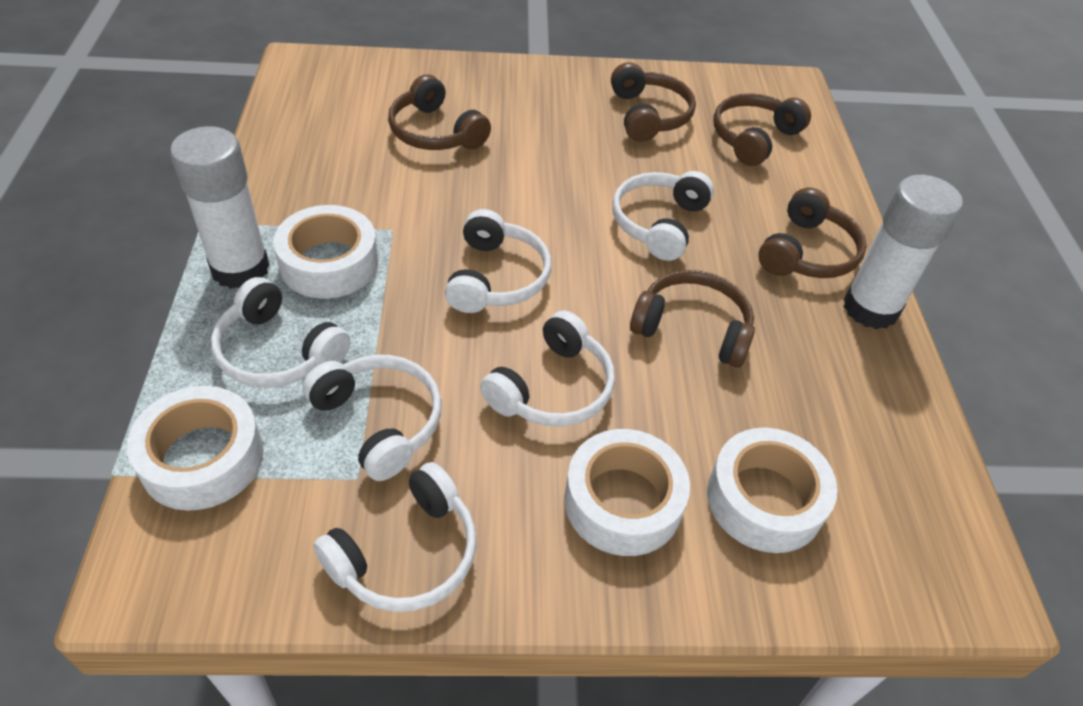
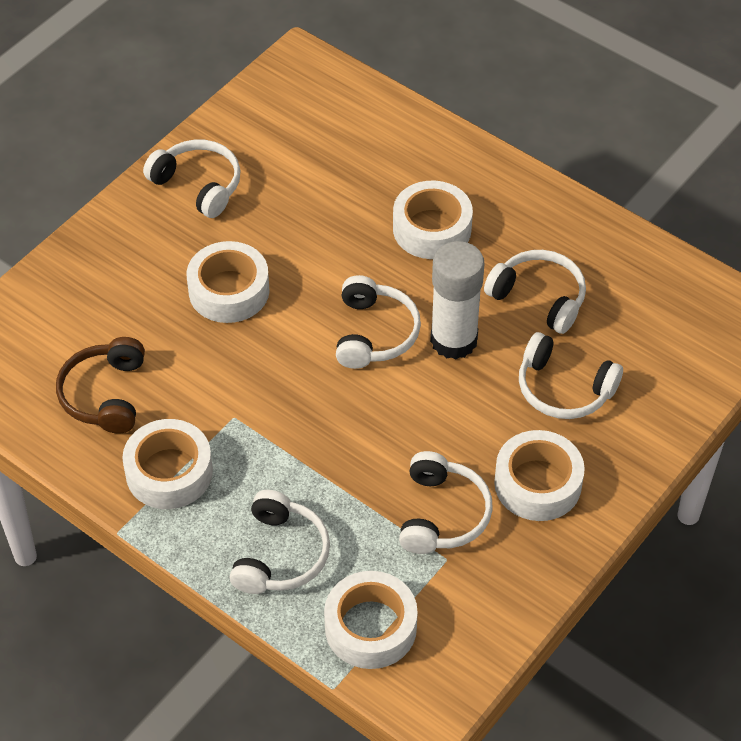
brown headphones: [388,74,491,150] [611,62,696,142] [630,270,755,368] [713,93,811,166] [758,188,867,278] = 5 -> [56,337,145,434] = 1
white glue stick: [170,126,270,289] [843,175,963,329] = 2 -> [430,241,485,359] = 1
white tape: [127,386,264,511] [273,205,378,299] [564,429,690,556] [707,428,837,553] = 4 -> [122,419,213,509] [187,241,270,323] [324,571,418,669] [393,181,473,259] [494,430,585,521] = 5

